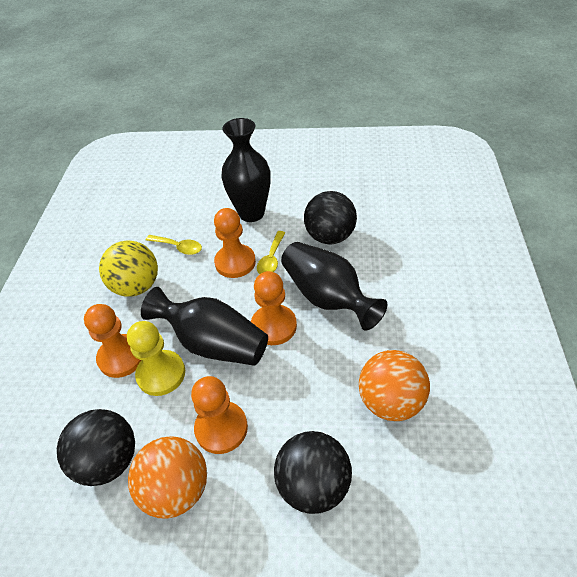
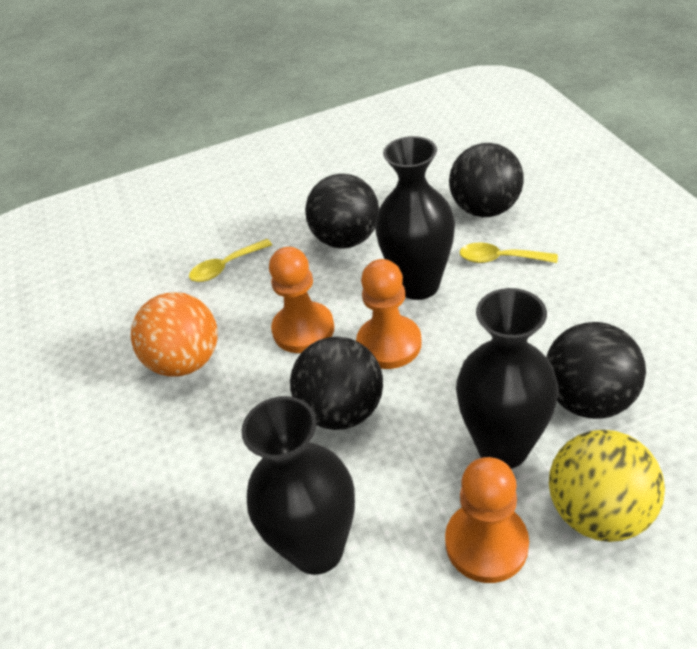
black ball: [57,409,135,486] [274,431,352,514] [304,191,357,244] = 3 -> [290,337,383,430] [305,174,379,248] [449,143,524,217] [546,322,646,419] = 4
orange ball: [128,436,207,519] [359,350,430,421] = 2 -> [131,292,217,377] = 1
orange pawn: [84,304,141,378] [191,376,248,454] [214,208,256,278] [251,271,297,345] = 4 -> [269,247,334,353] [356,259,422,369] [445,457,529,583] = 3
yellow pawn: [127,321,185,396] = 1 -> none = 0

